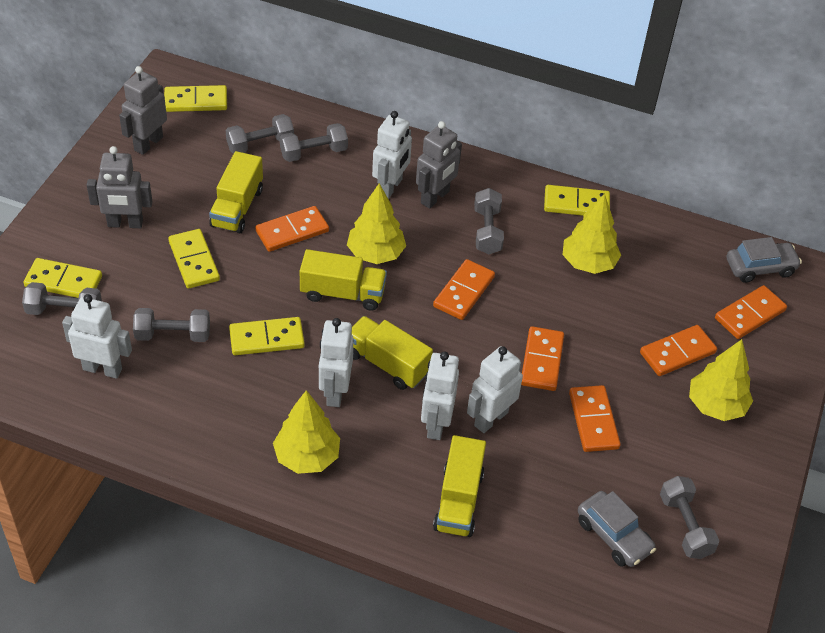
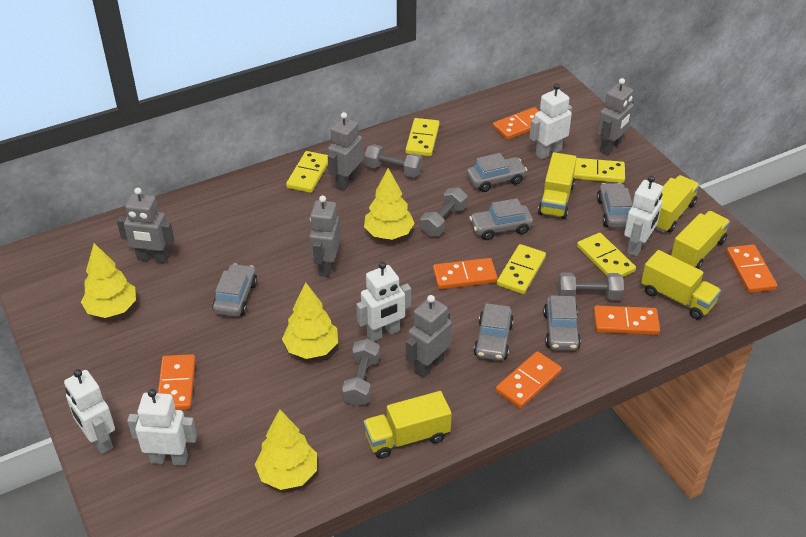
grey car: [578,491,656,567] [727,237,802,283] = 2 -> [212,263,257,317] [467,153,527,192] [469,198,533,240] [473,303,514,361] [543,295,581,351] [597,183,633,228] = 6
grey dumbbell: [22,282,102,315] [133,308,210,342] [226,114,294,154] [280,123,348,162] [474,188,504,254] [660,476,719,559] = 6 -> [342,339,380,406] [364,144,422,178] [420,187,468,236] [558,273,624,300] = 4
grey robot: [87,146,152,228] [119,66,167,155] [416,121,462,209] = 3 -> [117,188,174,264] [309,195,341,277] [328,112,363,191] [406,295,452,378] [597,78,634,155] = 5
yellow truck: [209,151,263,233] [300,249,387,311] [352,316,433,390] [433,435,486,537] = 4 -> [363,391,452,459] [538,152,577,219] [641,250,721,319] [655,175,700,233] [671,211,730,269] = 5

